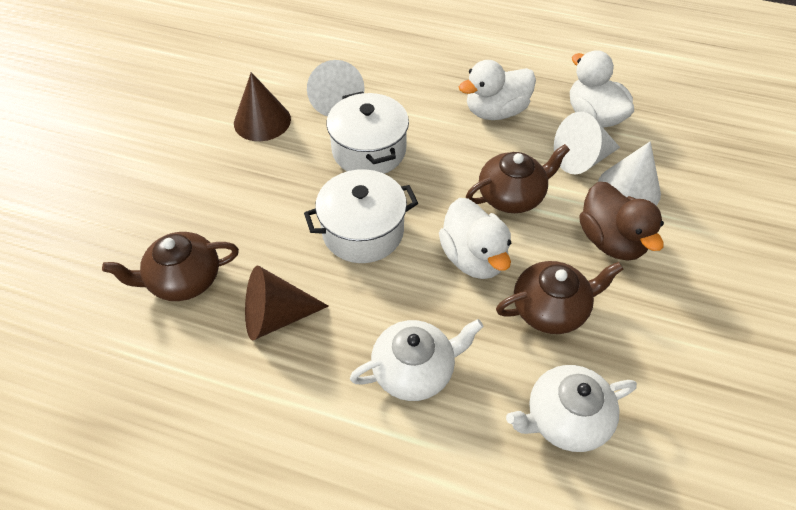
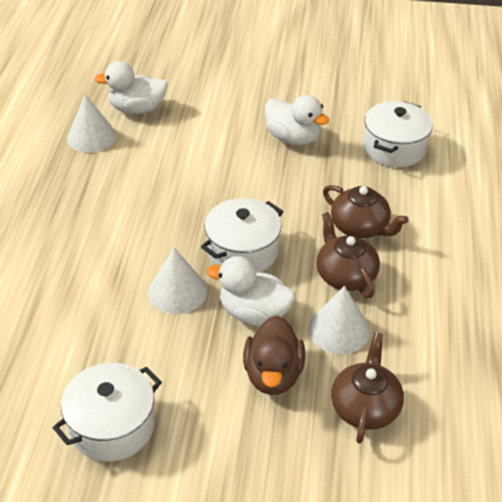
brown cone: [234,72,291,141] [245,266,329,340] = 2 -> none = 0
white pot: [304,169,418,263] [327,91,409,174] = 2 -> [53,363,162,462] [201,198,283,273] [364,101,433,167] = 3
white teapot: [350,319,483,401] [506,365,637,452] = 2 -> none = 0

